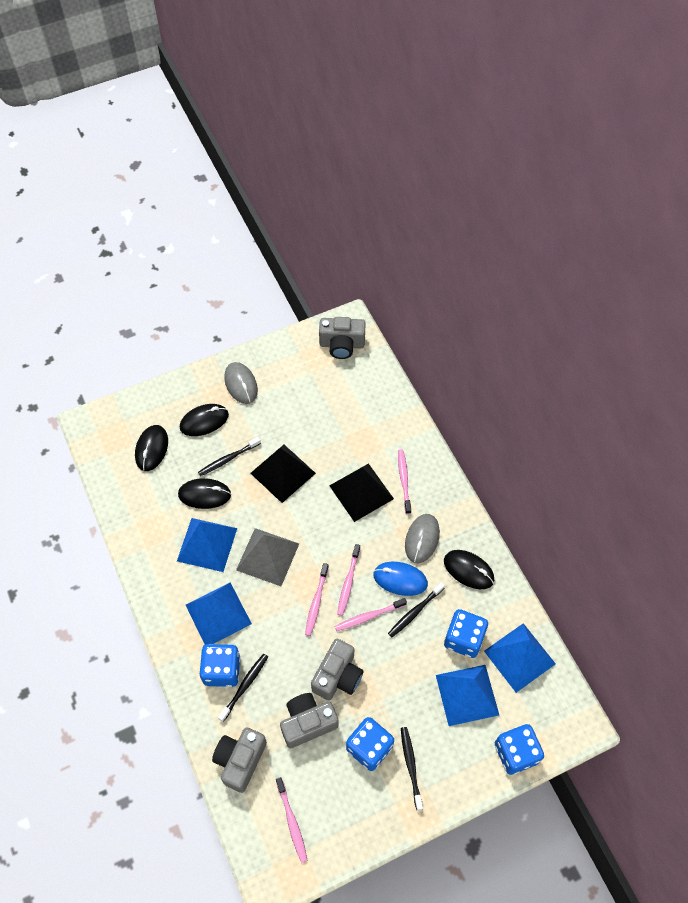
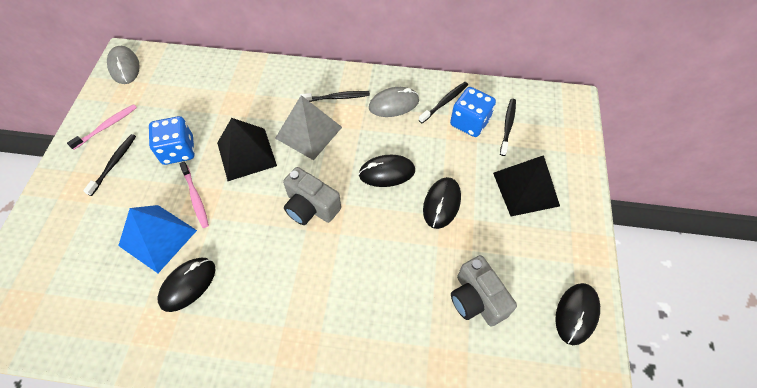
blue dice: [199,644,240,687] [346,717,394,771] [444,609,488,658] [495,724,544,775] = 4 -> [149,116,194,165] [450,87,496,137] = 2
blue mouse: [373,562,428,596] = 1 -> none = 0
blue pyramid: [177,518,237,572] [186,583,252,645] [436,665,499,726] [484,623,556,693] = 4 -> [118,205,197,273] = 1
grey camera: [212,727,267,793] [280,693,339,748] [311,639,363,700] [319,317,366,359] = 4 -> [283,167,341,225] [451,255,517,326] = 2
pink toothbrush: [276,777,308,863] [305,563,329,636] [335,598,407,631] [337,544,360,616] [398,449,411,514] = 5 -> [67,104,137,150] [179,162,209,228] = 2

